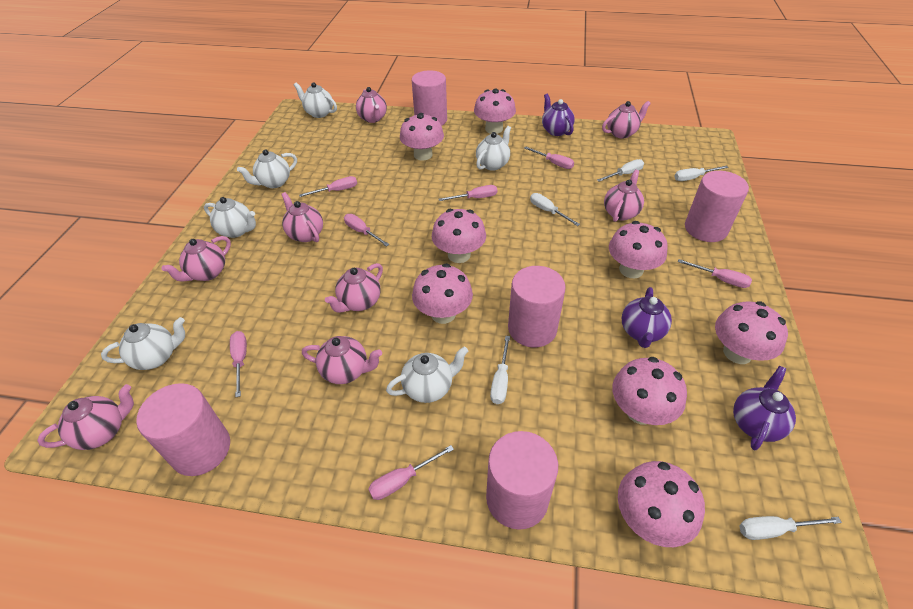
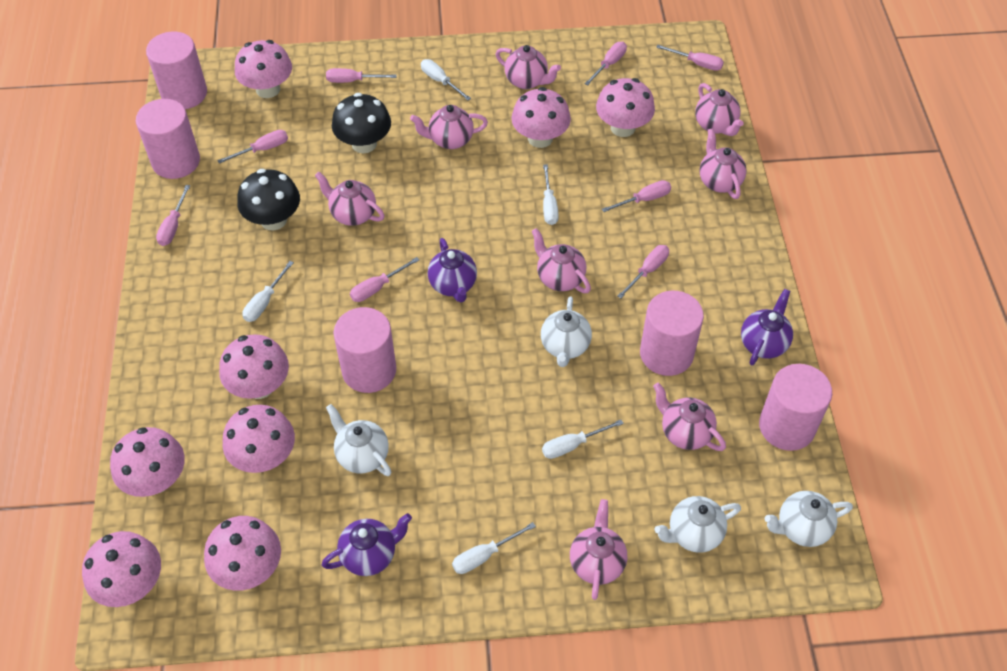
black mushroom: none = 0 -> [237,169,300,230] [332,93,391,153] = 2
pink screwdriver: [230,331,247,397] [299,176,357,197] [344,214,390,247] [368,445,454,500] [439,185,497,201] [524,146,574,169] [678,259,752,288] = 7 -> [156,185,190,246] [217,130,288,164] [326,68,397,83] [350,257,419,302] [584,42,627,86] [602,180,671,212] [617,245,669,298] [656,45,724,71] = 8
white teapot: [101,317,185,370] [204,197,256,238] [237,149,297,188] [294,82,337,118] [386,347,468,403] [476,126,511,171] = 6 -> [326,404,391,476] [541,297,592,367] [655,496,741,553] [765,491,853,547] = 4

